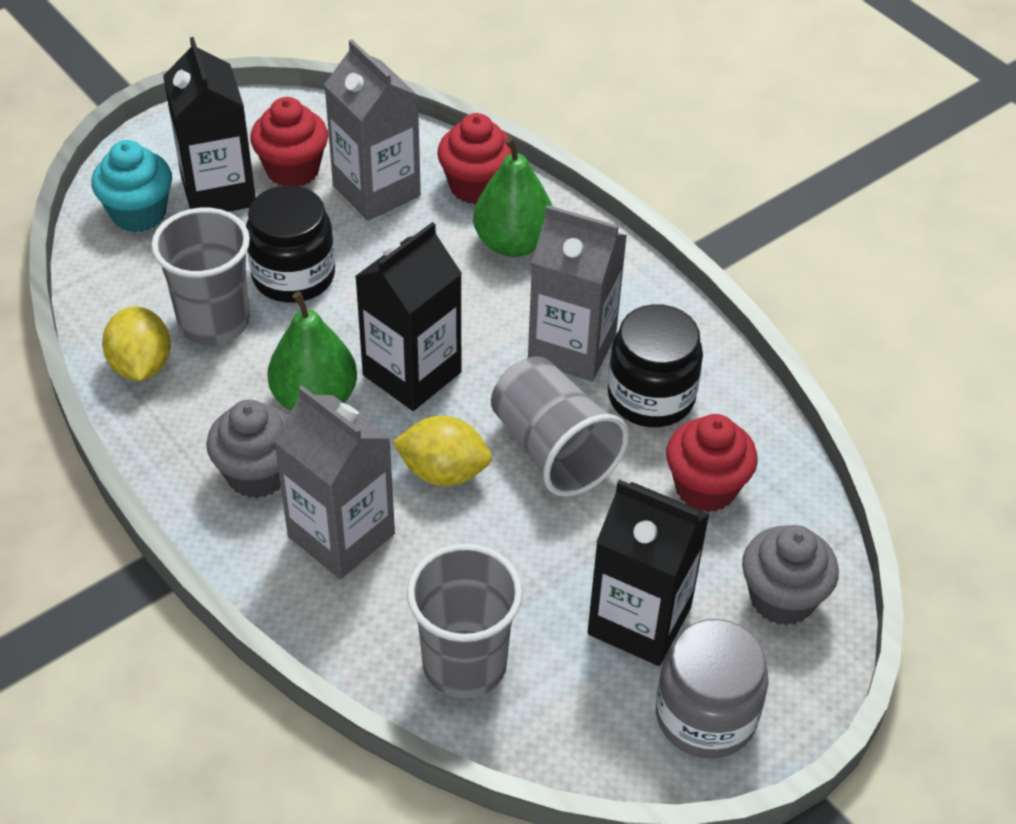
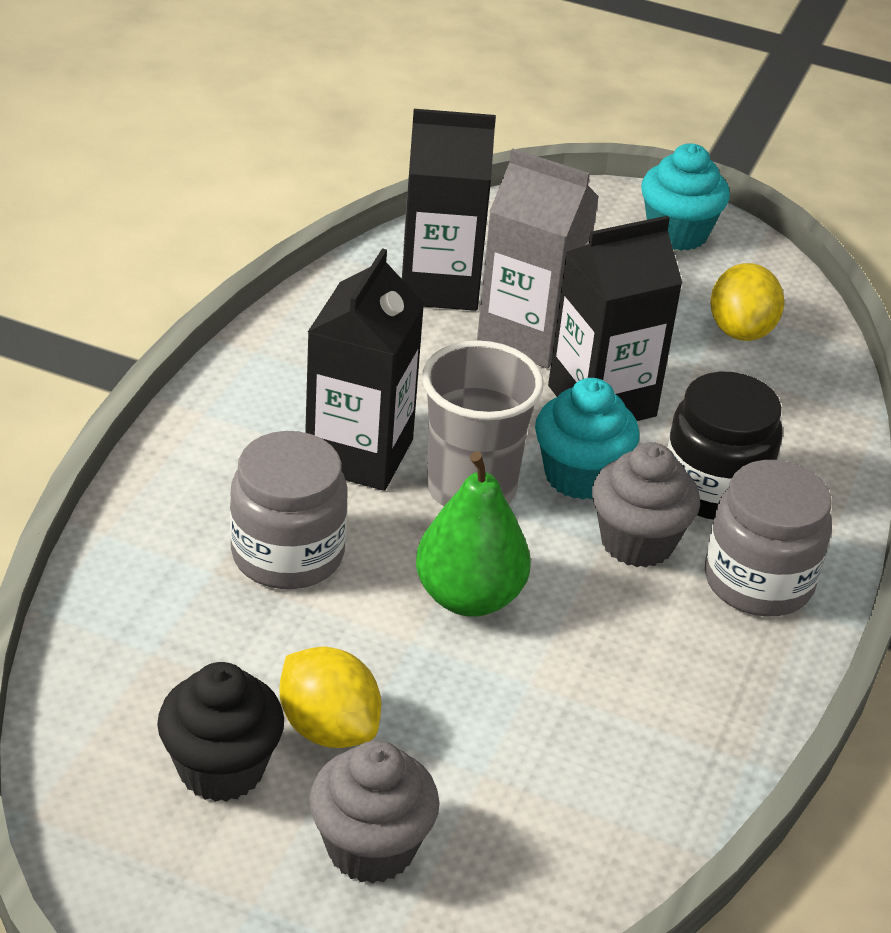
black cupcake: none = 0 -> [157,662,284,802] = 1
black jar: [246,185,335,303] [608,304,703,427] = 2 -> [667,372,782,520] = 1
green pear: [268,292,357,411] [473,137,552,257] = 2 -> [416,451,531,617] = 1
grey carton: [274,385,395,579] [324,39,421,221] [528,205,627,381] = 3 -> [477,149,599,368] = 1
grey cup: [151,207,250,345] [407,544,523,699] [491,356,629,497] = 3 -> [422,340,544,506] = 1
grey jar: [656,619,769,758] = 1 -> [230,431,348,589] [705,460,832,616] = 2
red cupcake: [250,97,328,186] [437,113,512,204] [666,414,758,512] = 3 -> none = 0
turquoise cupcake: [91,140,172,232] = 1 -> [535,378,640,500] [641,143,730,251] = 2

